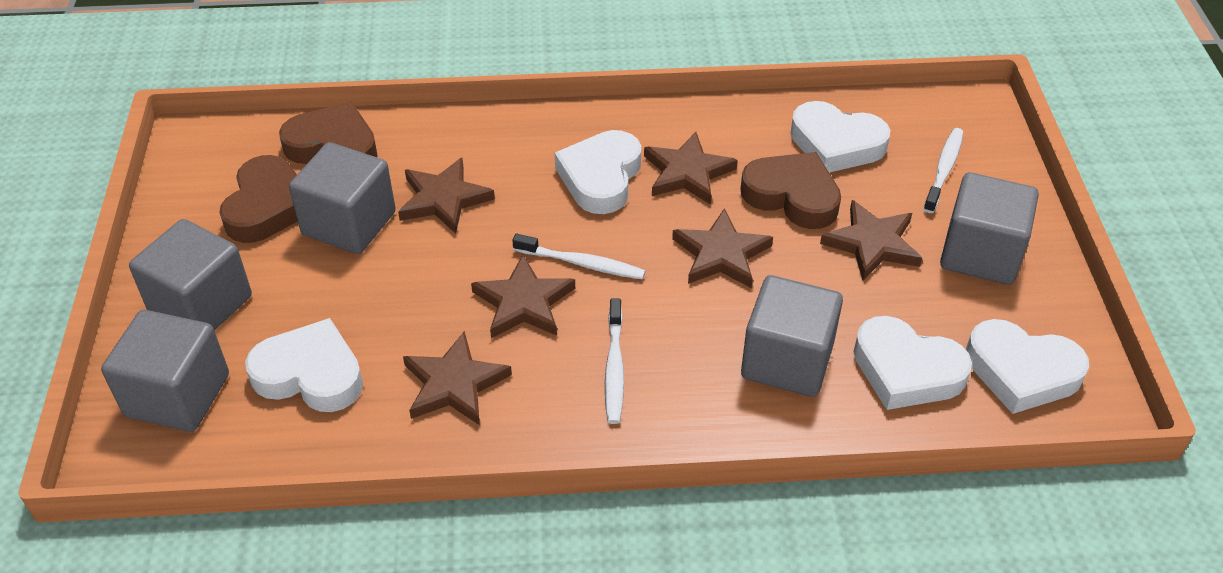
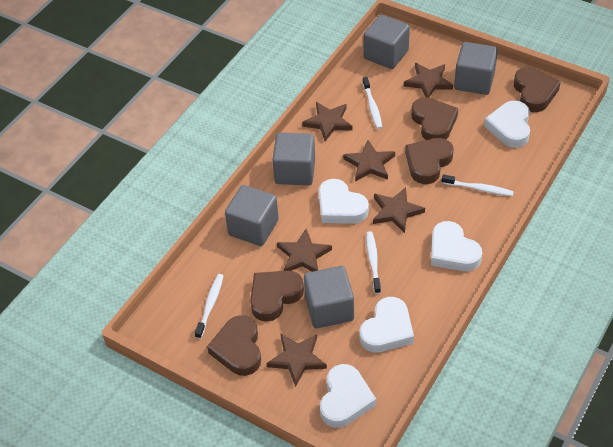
brown heart: [219,155,298,243] [279,102,378,164] [741,152,841,229] = 3 -> [207,315,261,376] [250,271,304,322] [405,138,454,184] [411,97,458,140] [514,67,561,112] = 5
white toothbrush: [512,234,646,280] [605,298,624,424] [923,128,963,213] = 3 -> [195,274,224,339] [362,77,382,129] [366,231,381,294] [441,174,514,196] = 4

